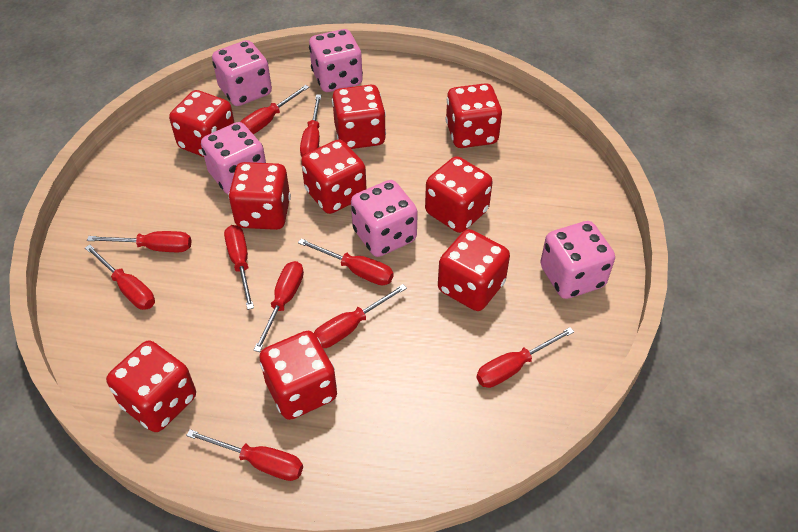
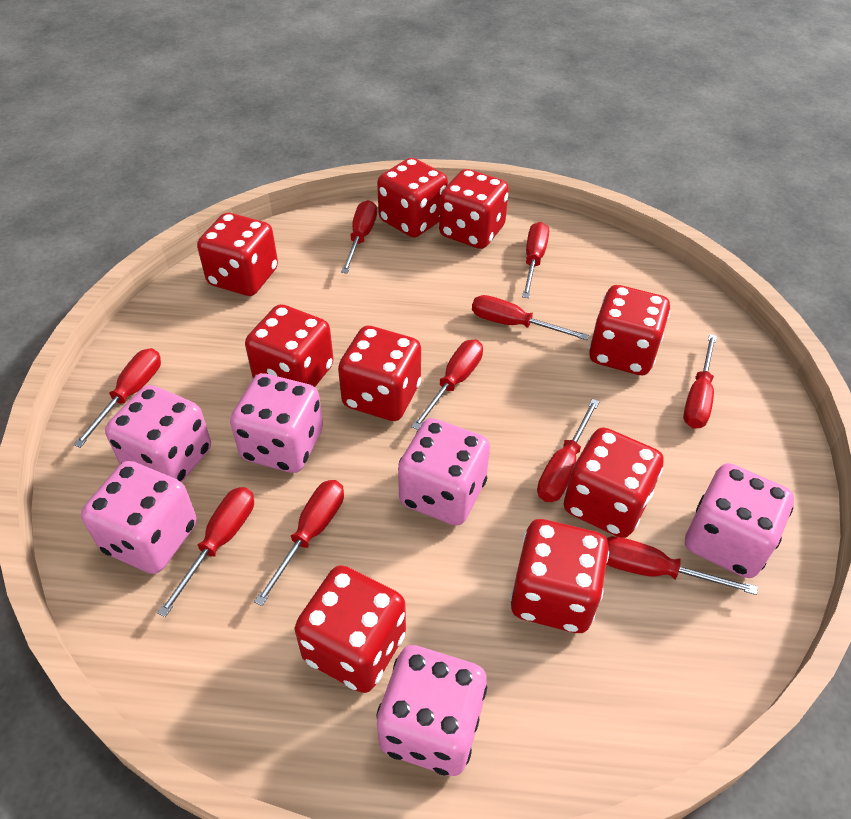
pink dice: [201,122,266,195] [212,40,272,106] [309,29,363,92] [351,180,418,257] [540,221,615,299] = 5 -> [81,461,197,574] [105,385,211,483] [230,373,323,473] [376,645,487,776] [398,418,490,526] [685,463,794,578] = 6

